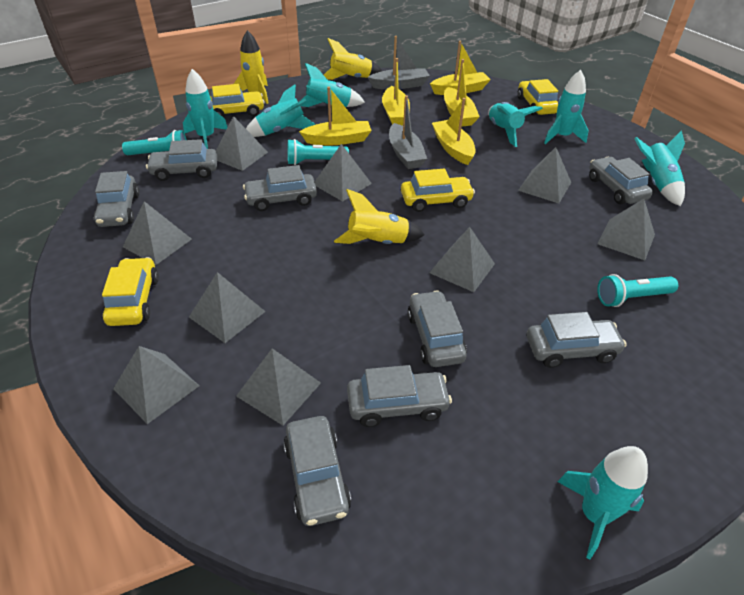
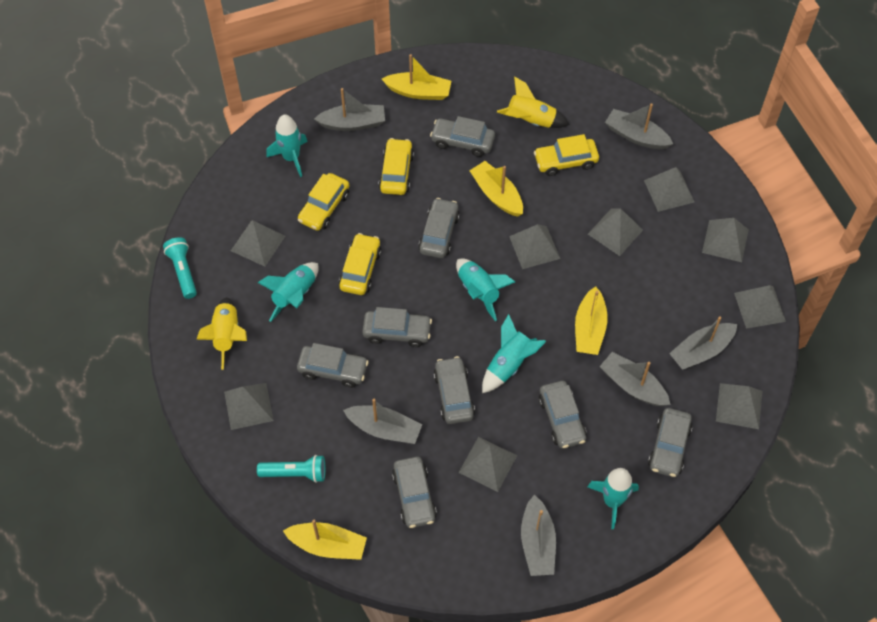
grey boat: [368,36,430,89] [389,95,427,169] = 2 -> [314,88,385,131] [343,399,422,444] [521,495,556,576] [599,352,671,406] [605,103,673,149] [669,317,737,370] = 6
turquoise flashlight: [122,130,187,155] [288,139,349,165] [597,274,678,307] = 3 -> [163,237,197,299] [257,455,326,483] = 2
turquoise rocket: [183,69,228,149] [246,84,316,137] [299,63,365,107] [488,102,543,147] [544,70,589,144] [557,446,648,559] [634,130,685,206] = 7 -> [257,262,319,322] [266,115,308,177] [456,259,515,321] [482,314,546,393] [588,468,639,529] = 5
yellow boat: [299,86,372,145] [382,58,410,126] [430,41,491,95] [432,98,476,165] [444,59,480,126] = 5 -> [283,520,367,560] [382,54,451,100] [469,161,523,217] [575,286,608,355] = 4
yellow rocket: [234,30,268,104] [324,38,382,80] [334,189,425,244] = 3 -> [196,297,247,370] [497,77,570,128] = 2

